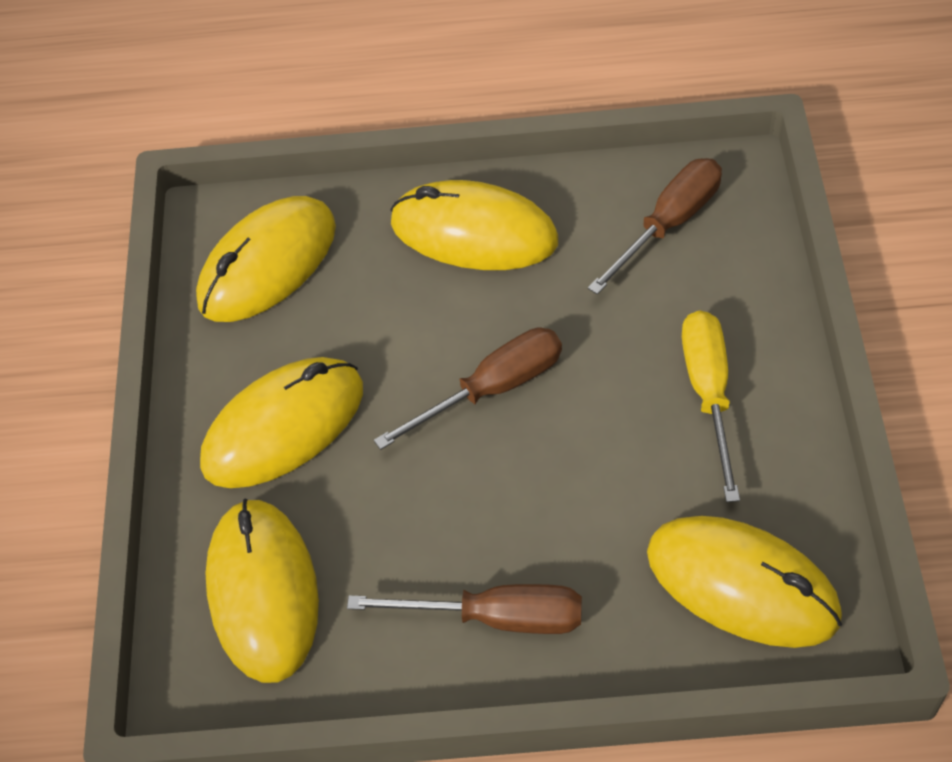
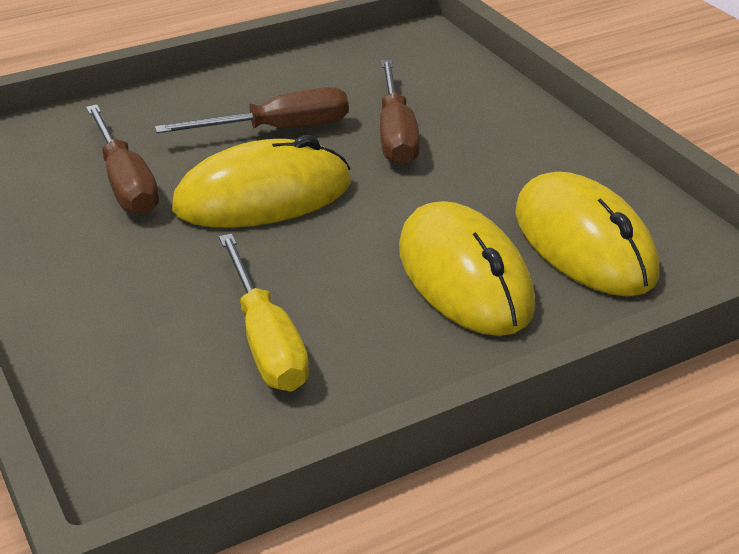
yellow mouse: [196,196,336,322] [200,357,363,488] [205,498,319,683] [390,180,558,270] [647,516,842,648] = 5 -> [172,135,351,228] [399,201,535,336] [515,171,659,296] = 3

